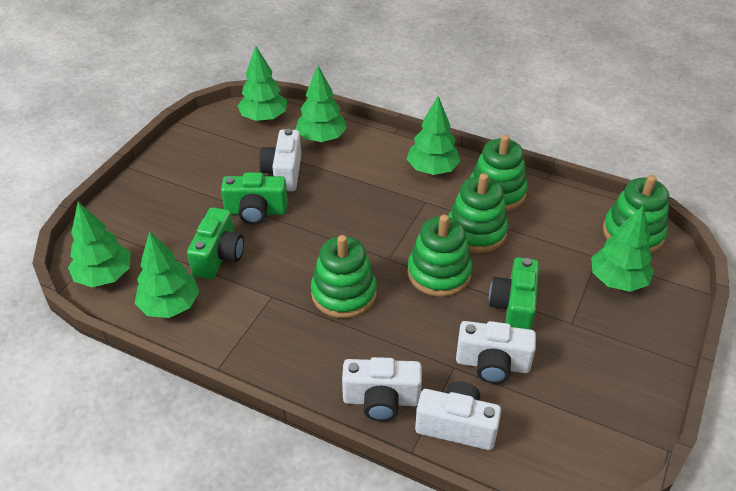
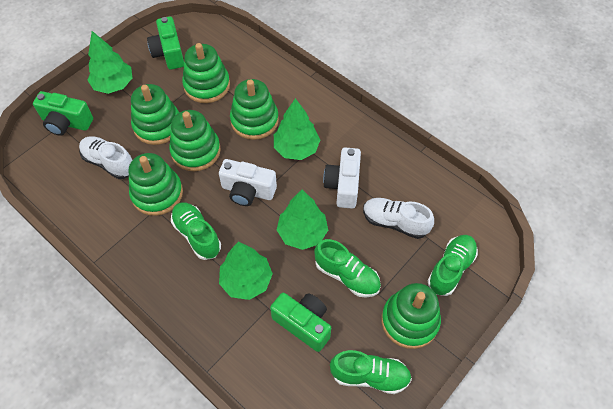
green shoe: none = 0 -> [171,202,221,260] [314,239,381,298] [330,350,412,394] [428,235,478,296] = 4
green stacking toy: [311,235,377,318] [408,215,472,297] [448,173,508,253] [470,135,528,211] [603,175,669,253] = 5 -> [129,153,183,216] [131,84,179,145] [169,110,221,171] [182,43,230,103] [230,79,279,140] [381,283,441,349] = 6
green tree: [68,202,131,287] [135,231,200,318] [237,46,287,122] [296,66,347,142] [407,96,461,175] [591,206,654,292] = 6 -> [88,31,132,94] [219,242,273,300] [274,98,320,160] [277,190,328,250] = 4
white camera: [259,129,301,191] [342,357,422,421] [415,381,501,450] [456,321,536,384] = 4 -> [219,159,277,206] [323,147,361,209] = 2
white shoe: none = 0 -> [79,136,133,179] [363,198,434,239] = 2

